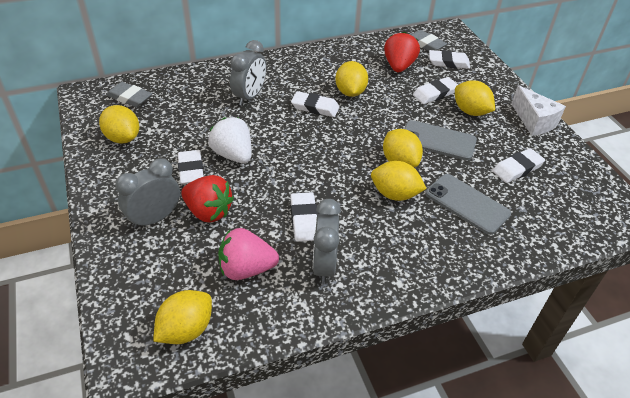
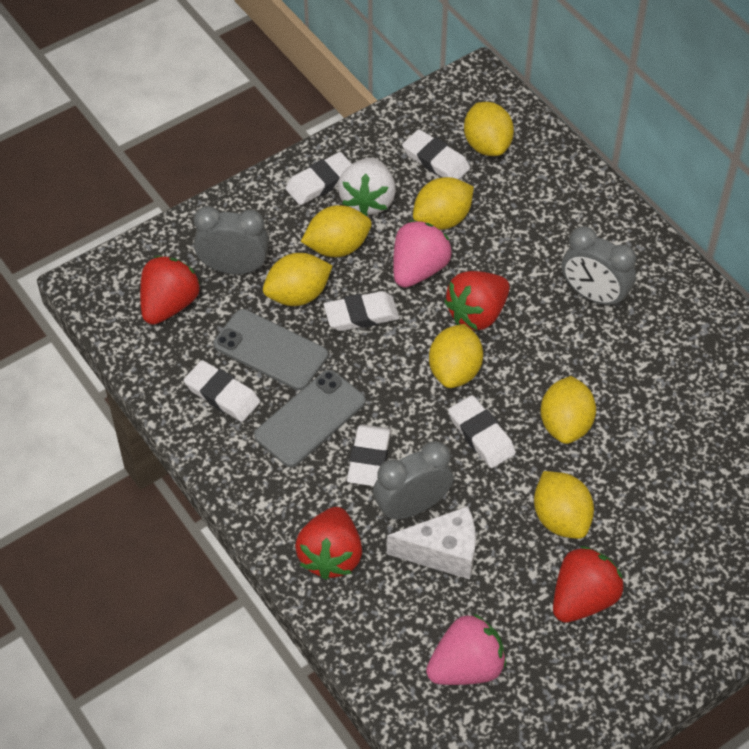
grey eraser: [106,82,152,107] [411,30,447,51] = 2 -> none = 0
pink strawberry: [218,228,279,280] = 1 -> [393,220,452,288] [426,613,506,685] = 2
red strawberry: [181,175,234,223] [384,32,420,72] = 2 -> [140,256,201,325] [295,507,362,580] [444,271,510,330] [553,546,624,623] = 4
yellow lemon: [99,105,139,144] [153,290,212,344] [335,61,368,97] [371,161,427,201] [383,129,423,167] [455,80,495,116] = 6 -> [263,253,332,306] [301,205,372,257] [413,177,474,230] [429,324,483,388] [464,102,514,156] [534,471,594,539] [540,376,596,444] = 7

